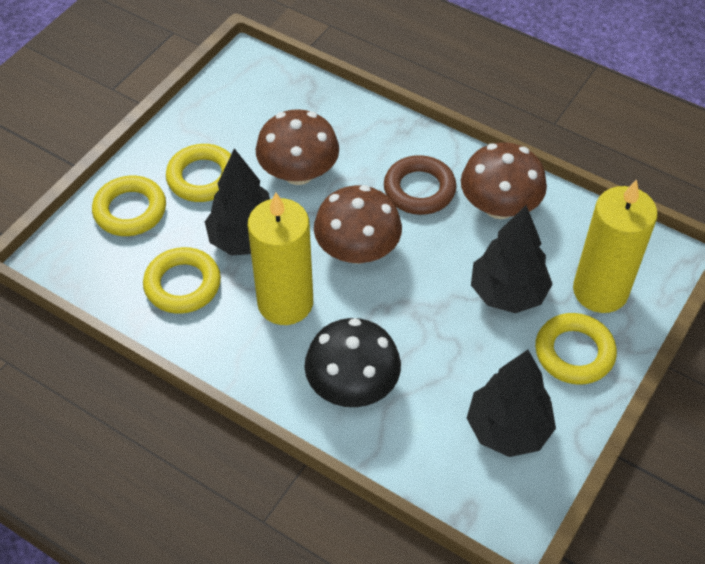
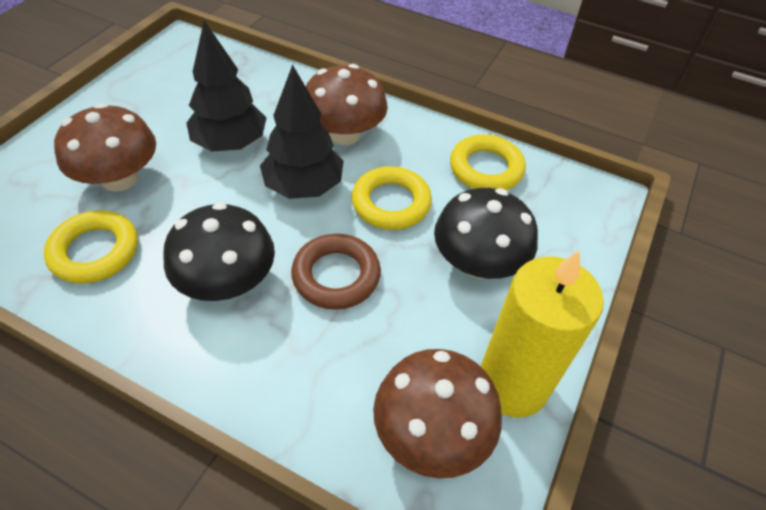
black mushroom: [304,318,401,407] = 1 -> [163,203,275,301] [434,188,538,279] = 2
black tree: [205,148,270,256] [467,350,556,457] [471,205,552,313] = 3 -> [186,21,266,152] [260,64,344,199] = 2
yellow candle: [247,192,313,325] [573,179,658,313] = 2 -> [480,250,604,418] = 1
yellow ring: [92,175,166,236] [143,247,221,314] [166,144,231,202] [535,313,617,385] = 4 -> [44,210,138,284] [352,166,432,230] [450,134,526,190] = 3

